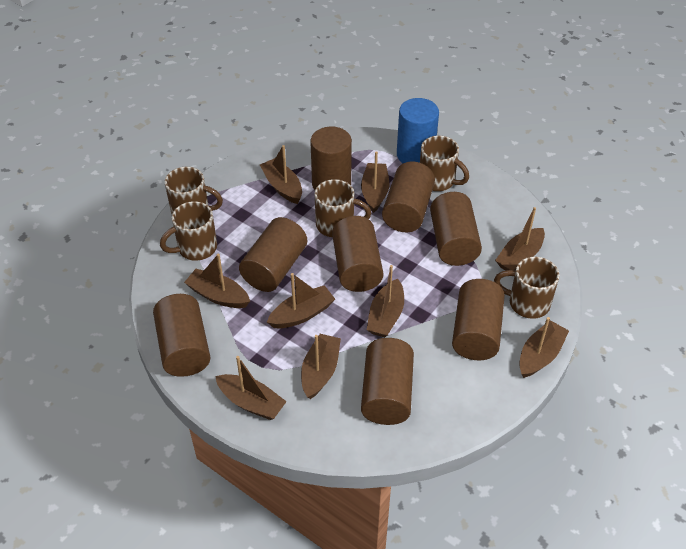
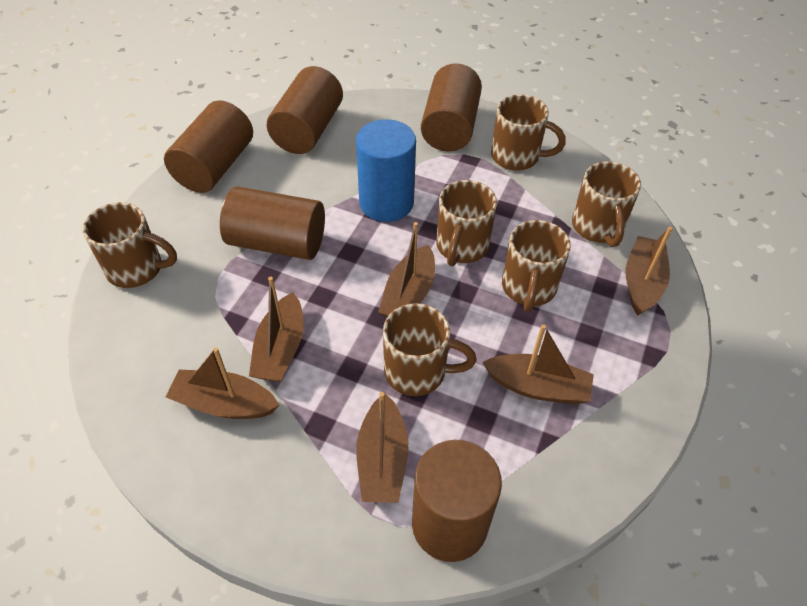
brown boat: [184,254,250,308] [215,356,287,420] [260,145,302,204] [267,273,335,328] [301,334,341,399] [361,151,389,213] [367,265,404,337] [495,207,545,271] [519,317,569,378] = 9 -> [166,348,279,419] [249,277,304,382] [356,392,409,503] [378,222,435,318] [482,324,594,404] [626,227,673,315] = 6
brown cylinder: [153,294,211,377] [239,217,307,292] [311,127,352,190] [332,216,383,292] [361,338,414,425] [382,162,435,232] [430,192,482,266] [452,279,505,360] = 8 -> [164,100,253,193] [220,187,325,260] [267,66,343,154] [412,440,502,562] [421,63,482,152] = 5
brown mug: [160,201,217,261] [165,167,223,214] [315,179,371,237] [420,135,469,191] [494,257,559,319] = 5 -> [82,202,177,288] [383,303,477,396] [436,180,497,266] [491,94,566,171] [502,220,571,312] [572,161,641,247] = 6

